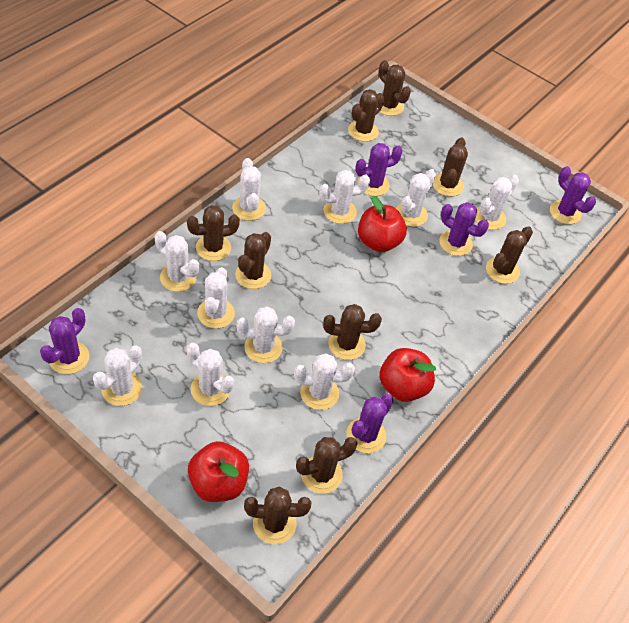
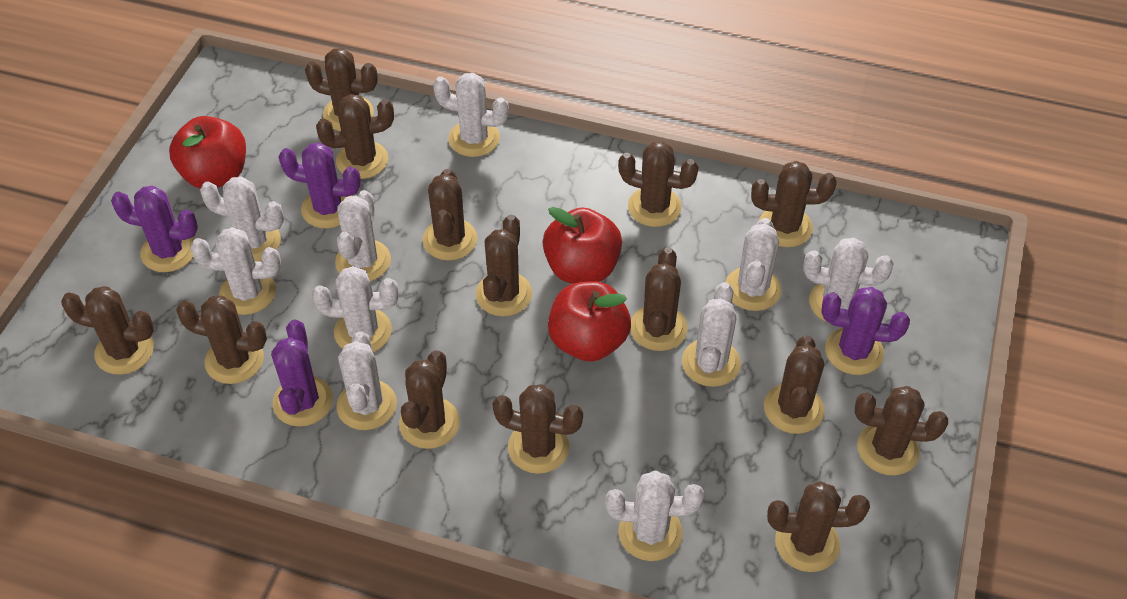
brown cactus: [187,205,240,261] [235,232,271,289] [244,486,311,544] [296,437,357,494] [323,304,382,360] [348,89,385,142] [379,60,411,116] [433,137,468,197] [486,226,533,284] = 9 -> [61,286,154,375] [176,296,267,384] [305,48,378,131] [316,94,394,179] [399,350,460,449] [422,169,477,260] [476,215,532,316] [493,384,583,474] [618,141,698,227] [630,247,688,351] [751,161,837,247] [764,335,824,434] [767,481,870,572] [855,386,948,475] = 14
purple cactus: [40,308,89,374] [346,394,393,453] [355,143,403,196] [439,202,489,256] [550,166,596,224] = 5 -> [111,186,198,272] [271,320,333,427] [279,142,361,228] [821,287,910,375] = 4

